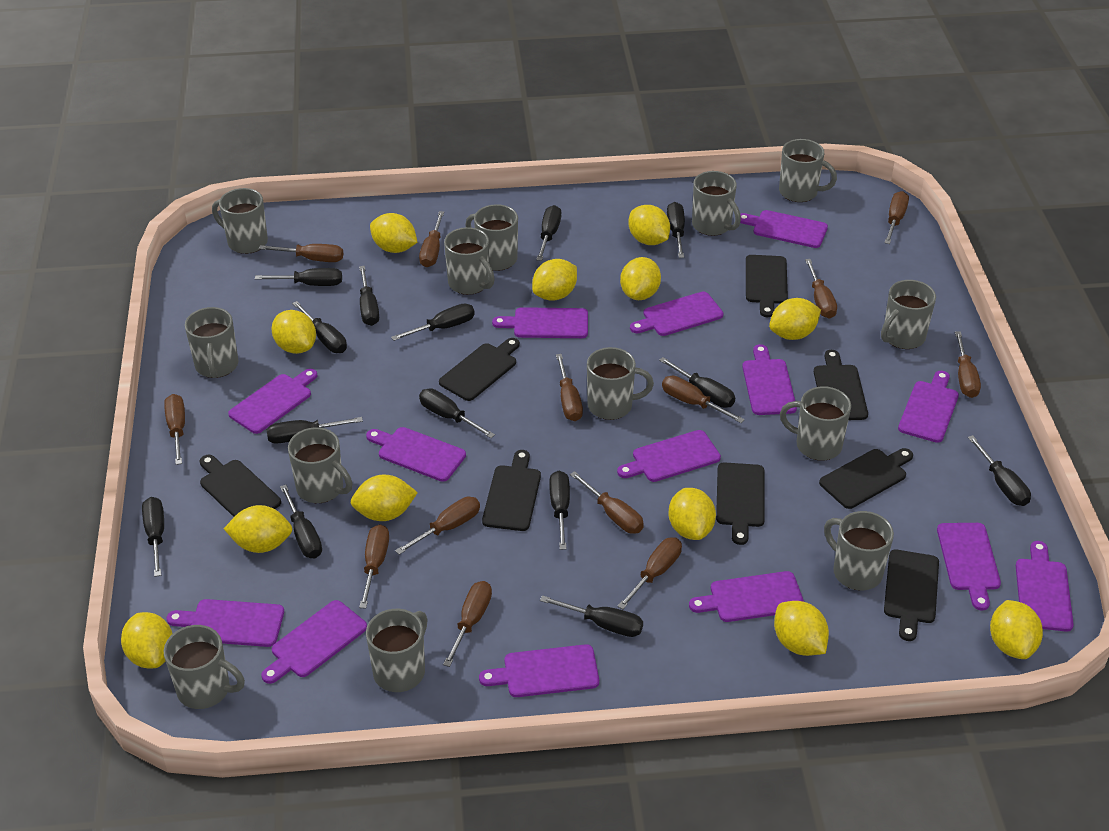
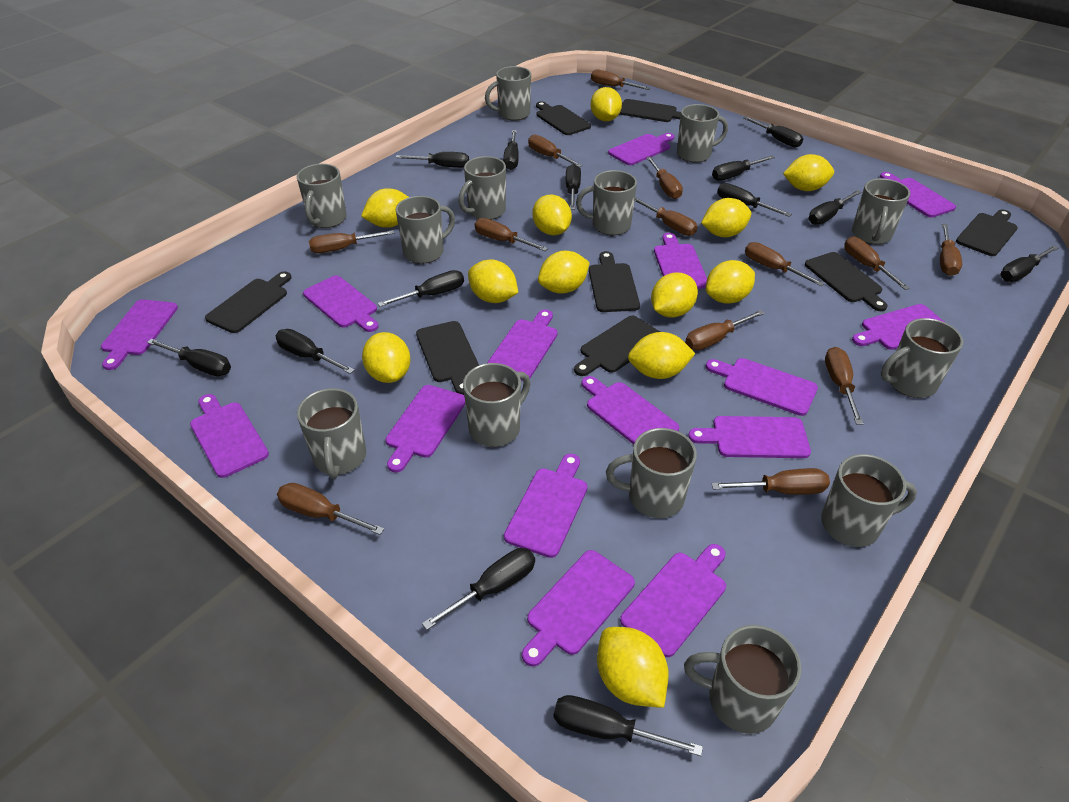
black screwdriver: [142,497,164,577] [255,268,342,286] [266,417,363,444] [280,485,322,558] [292,301,347,353] [359,266,379,326] [391,303,475,341] [419,389,495,438] [536,205,561,261] [540,595,643,637] [549,471,570,550] [659,357,735,408] [667,202,685,258] [968,435,1031,506] = 14 -> [147,339,231,376] [276,329,354,374] [378,270,464,307] [396,152,469,168] [422,548,535,630] [503,130,519,170] [554,695,703,756] [566,164,581,210] [712,155,775,181] [717,183,792,217] [743,116,803,147] [808,190,861,225] [1000,245,1058,282] = 13
purple cutting board: [167,599,284,647] [228,369,318,434] [261,600,367,684] [366,427,466,482] [479,644,599,697] [492,307,588,338] [617,430,721,482] [630,292,723,336] [689,571,804,622] [740,210,828,248] [742,344,797,415] [898,371,959,443] [937,523,1001,611] [1016,541,1074,631] = 14 -> [101,299,178,370] [190,394,269,478] [303,275,378,332] [386,385,465,472] [487,310,558,380] [504,454,588,558] [522,550,635,667] [581,376,679,445] [608,133,674,165] [620,544,726,657] [654,233,707,289] [688,416,811,458] [706,358,818,416] [852,304,946,350] [880,172,956,218] = 15

